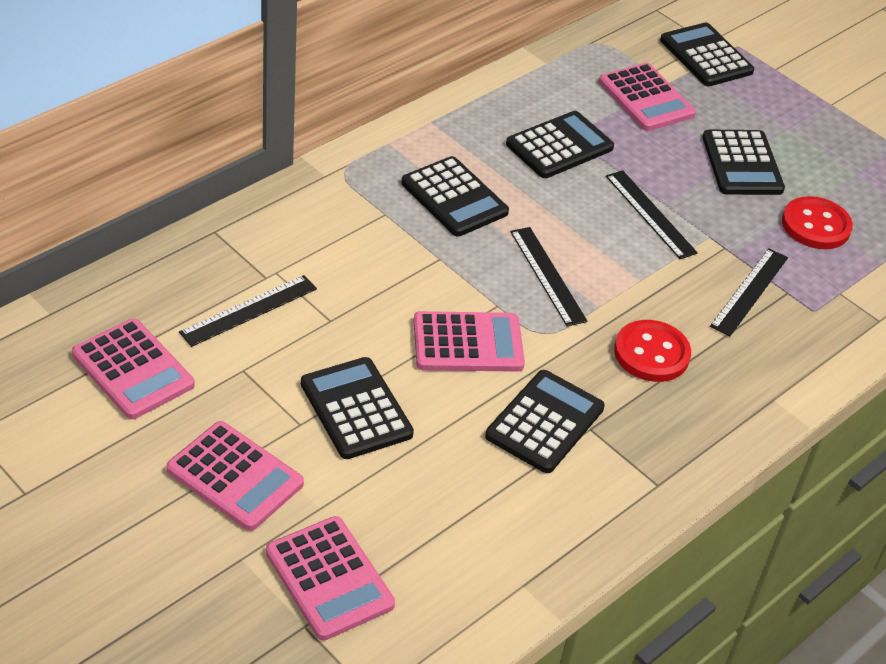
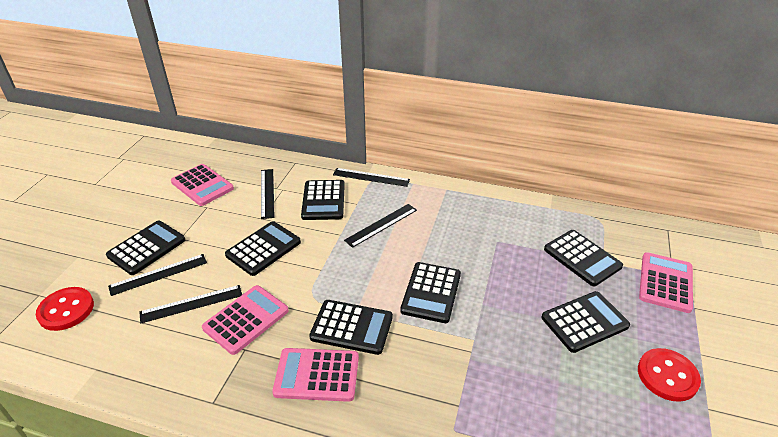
black calculator: [301,357,414,459] [401,156,509,237] [485,370,605,473] [506,111,614,178] [660,23,754,86] [702,130,785,195] = 6 -> [106,221,185,275] [225,221,301,276] [301,180,345,220] [309,300,393,355] [400,262,461,323] [542,291,630,353] [544,230,623,286] = 7
black ruler: [179,275,317,347] [510,227,588,327] [606,170,698,259] [710,249,788,336] = 4 -> [108,254,207,296] [139,285,242,323] [261,169,275,219] [333,168,410,187] [344,204,417,248] = 5
pink calculator: [72,318,195,419] [166,421,304,531] [266,516,395,641] [413,311,525,372] [599,63,696,131] = 5 -> [171,164,234,206] [202,285,289,355] [272,348,359,402] [639,252,693,313] = 4

